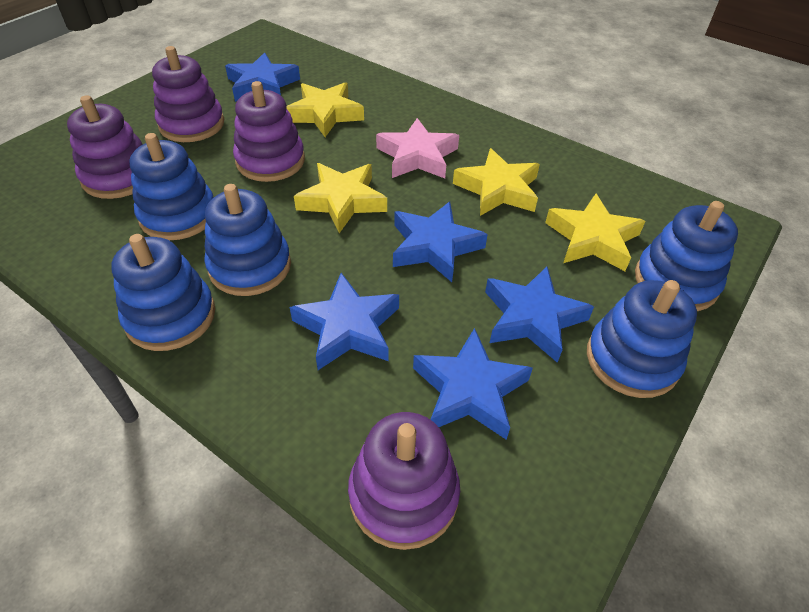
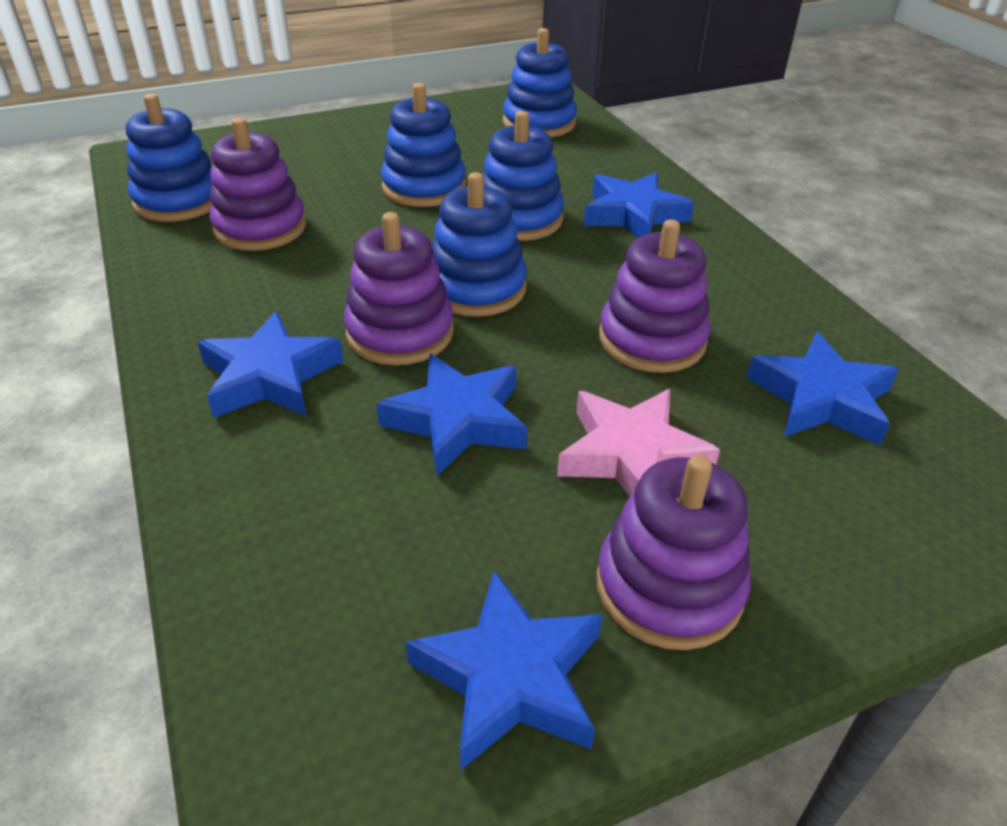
yellow star: [286,82,364,137] [294,163,387,233] [453,148,540,216] [545,194,646,271] = 4 -> none = 0

